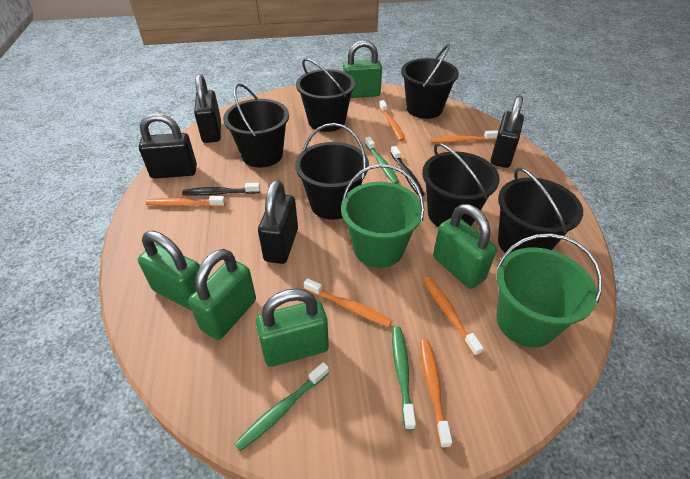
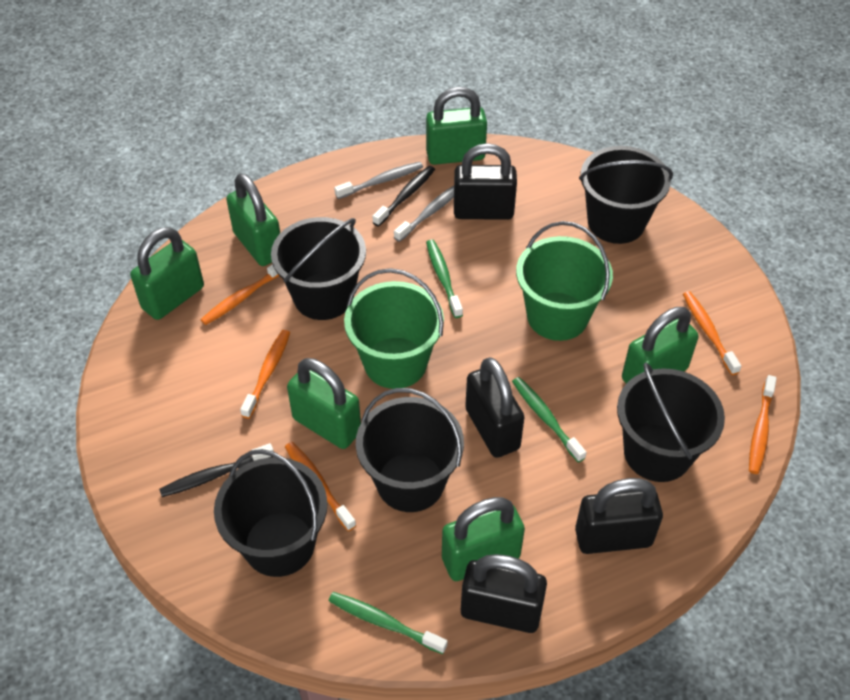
black bucket: [223,83,289,168] [295,123,369,220] [296,58,355,132] [401,44,459,119] [422,143,500,227] [498,167,583,253] = 6 -> [214,449,327,577] [271,217,366,320] [356,388,464,512] [579,146,673,244] [617,363,725,482] = 5
green padlock: [138,231,200,310] [188,249,256,340] [256,288,329,367] [343,40,382,98] [433,204,497,289] = 5 -> [130,227,204,320] [226,173,280,266] [287,358,361,449] [426,87,487,165] [442,497,525,581] [622,307,699,384] = 6
grey toothbrush: none = 0 -> [334,162,423,199] [394,186,454,242] = 2
orange toothbrush: [146,196,225,207] [304,278,392,327] [379,100,405,141] [420,340,452,448] [423,277,484,357] [430,130,498,143] = 6 -> [200,264,279,325] [240,330,290,419] [285,442,356,531] [683,291,741,375] [749,375,777,474] = 5

